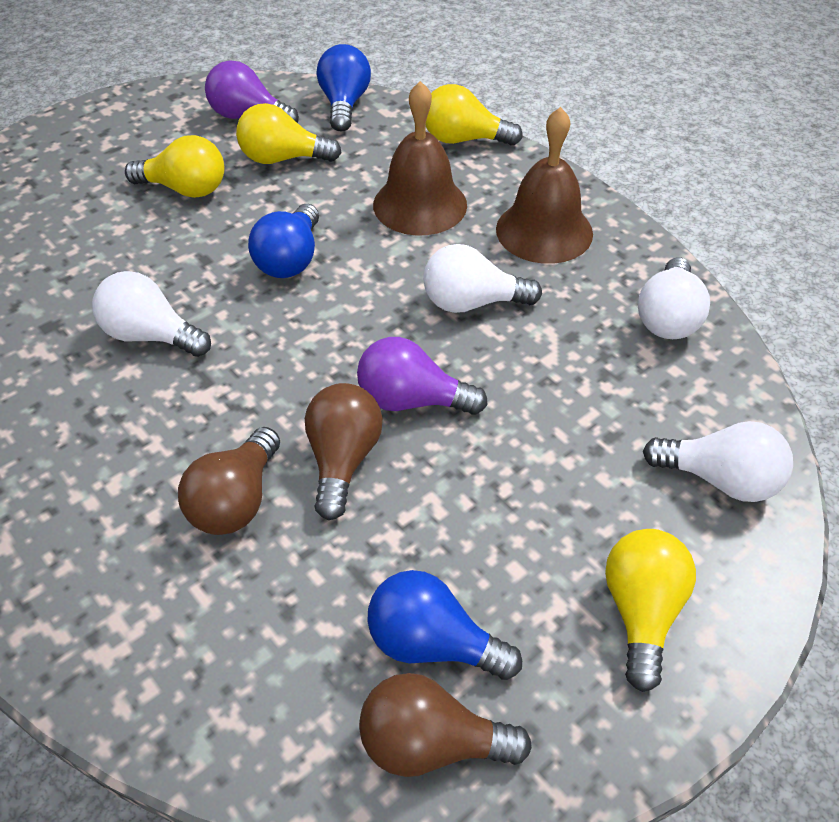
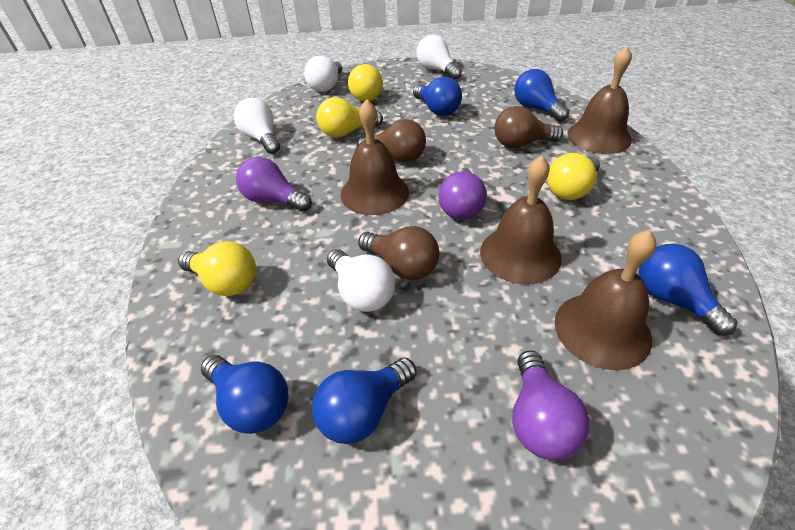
blue light bulb: [248,204,319,278] [317,44,371,132] [367,570,522,680] = 3 -> [201,355,289,434] [312,357,417,444] [413,77,462,116] [514,69,569,121] [638,244,737,336] = 5
brown bell: [373,81,467,235] [496,107,593,264] = 2 -> [341,99,409,215] [480,155,562,285] [555,230,656,370] [567,46,632,154] = 4
purple light bulb: [205,60,299,123] [357,337,488,415] = 2 -> [236,157,312,212] [438,168,487,220] [512,350,590,460] = 3

